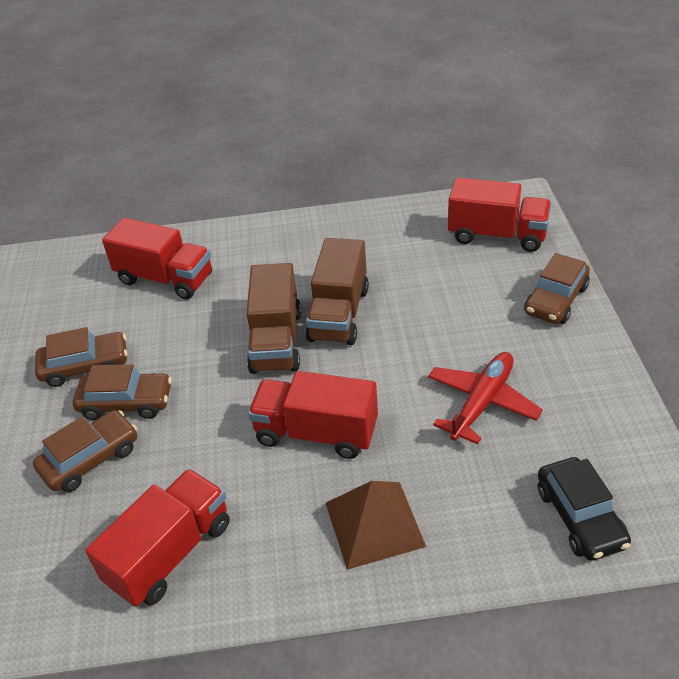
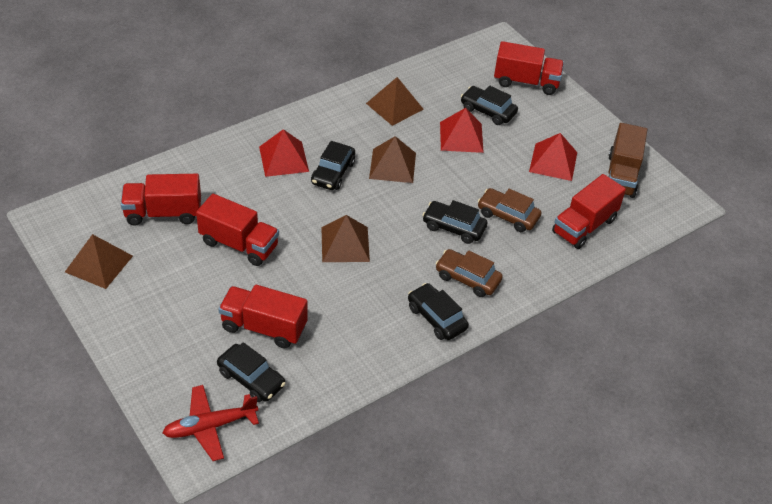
black car: [538,457,631,561] = 1 -> [217,342,286,402] [311,141,355,190] [408,283,469,340] [422,200,488,244] [461,86,518,125] = 5
brown car: [33,410,137,492] [35,327,127,387] [73,364,172,420] [524,253,590,324] = 4 -> [435,249,503,297] [478,188,541,232] = 2
brown pyramid: [326,481,426,570] = 1 -> [65,234,133,289] [321,215,370,262] [366,77,424,126] [369,136,416,183] = 4
brown truck: [246,263,301,374] [306,238,369,345] = 2 -> [608,123,647,198] = 1
red pyramid: none = 0 -> [259,129,309,177] [440,108,484,153] [529,133,577,181] = 3
red truck: [85,469,230,607] [102,218,212,300] [248,371,378,459] [448,177,552,252] = 4 -> [121,174,201,226] [196,194,279,266] [218,285,308,349] [494,41,564,95] [552,174,626,249] = 5

